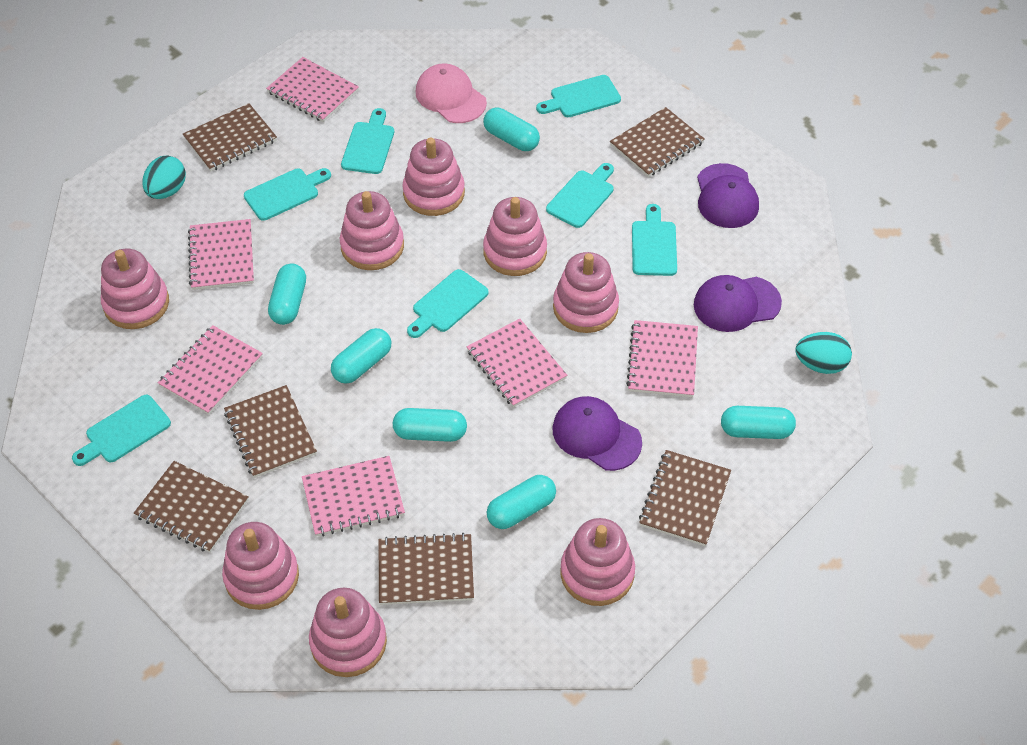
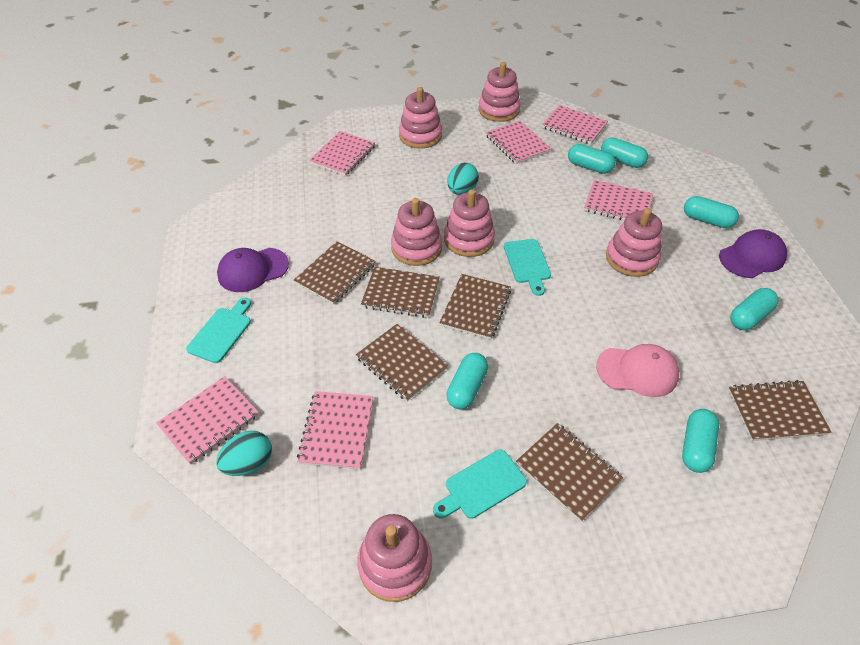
pink stacking toy: [101,249,169,329] [222,522,299,610] [309,588,387,677] [340,191,404,270] [402,138,465,216] [483,197,547,276] [553,252,619,333] [560,518,635,606] = 8 -> [357,514,432,602] [391,198,442,266] [399,87,442,148] [444,189,495,257] [478,62,520,122] [606,208,662,277] = 6
purple cap: [552,396,642,471] [694,275,782,332] [697,163,759,228] = 3 -> [217,248,289,292] [719,229,787,278] = 2
turquoise cutting board: [72,395,171,466] [244,168,331,221] [341,108,394,174] [407,269,489,338] [536,75,621,117] [546,163,614,228] [632,204,677,276] = 7 -> [186,298,251,363] [433,449,527,519] [504,239,551,296] = 3

